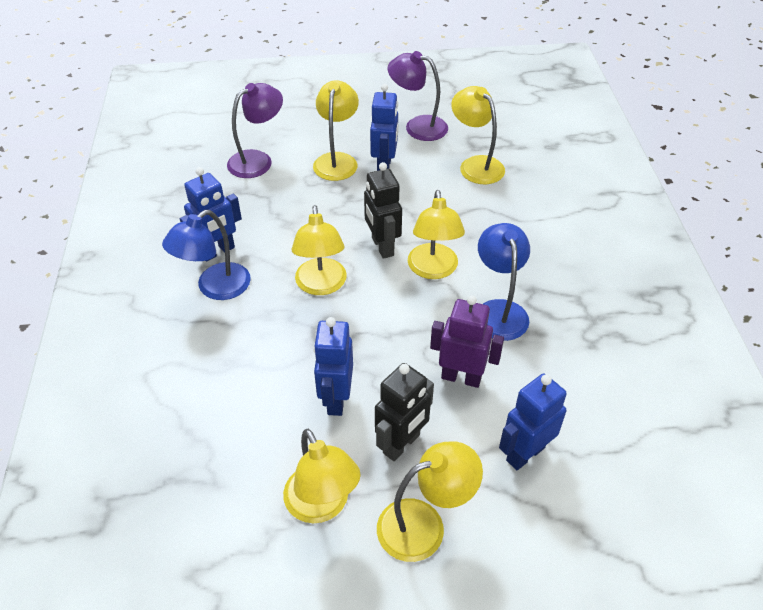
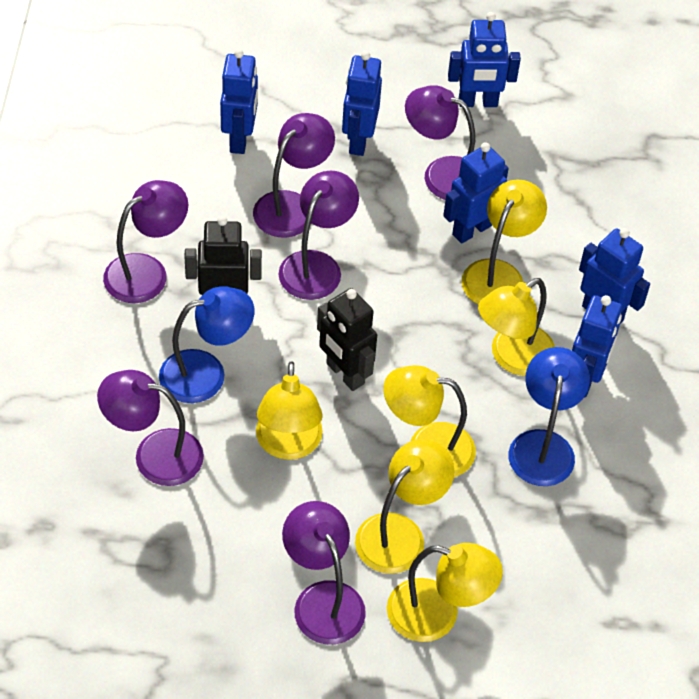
blue robot: [180,167,242,262] [313,317,353,416] [370,84,398,171] [499,373,567,470] = 4 -> [220,49,258,154] [342,51,382,156] [443,142,509,244] [448,12,521,107] [572,295,622,398] [579,228,650,324] = 6
purple lamp: [227,83,283,178] [387,51,448,141] = 2 -> [97,370,204,486] [103,180,188,303] [253,113,335,238] [278,171,359,300] [282,501,366,645] [405,85,475,200] = 6
purple robot: [430,295,504,388] = 1 -> none = 0

